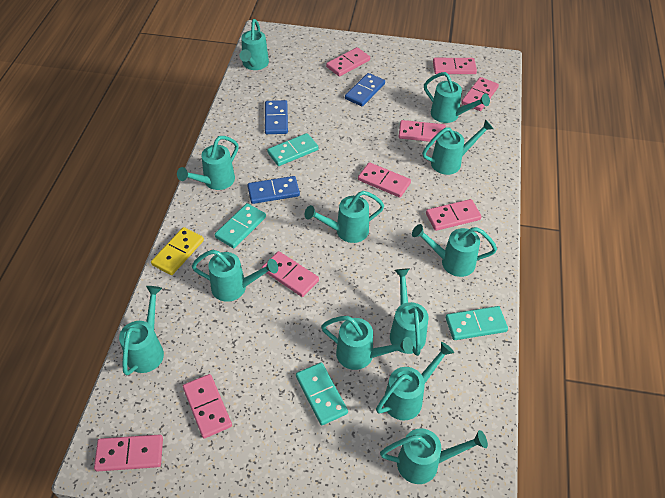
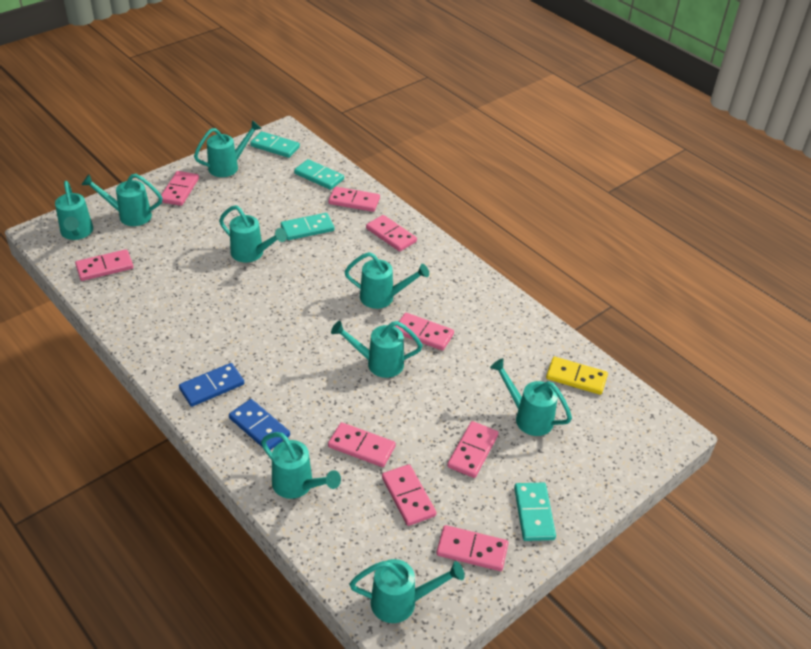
blue domino: [247,176,300,204] [265,100,288,134] [345,73,385,107] = 3 -> [179,363,244,407] [229,399,290,450] = 2
turquoise watering can: [119,286,164,376] [177,136,239,190] [192,250,278,302] [240,19,269,70] [305,191,384,243] [321,316,413,370] [376,342,454,421] [380,428,488,484] [390,269,429,356] [412,224,497,277] [422,119,493,175] [424,72,490,123] = 12 -> [55,181,93,240] [82,174,162,226] [194,120,262,177] [219,205,287,262] [261,432,341,499] [331,321,423,378] [345,252,429,309] [350,559,465,623] [490,358,572,436] = 9

